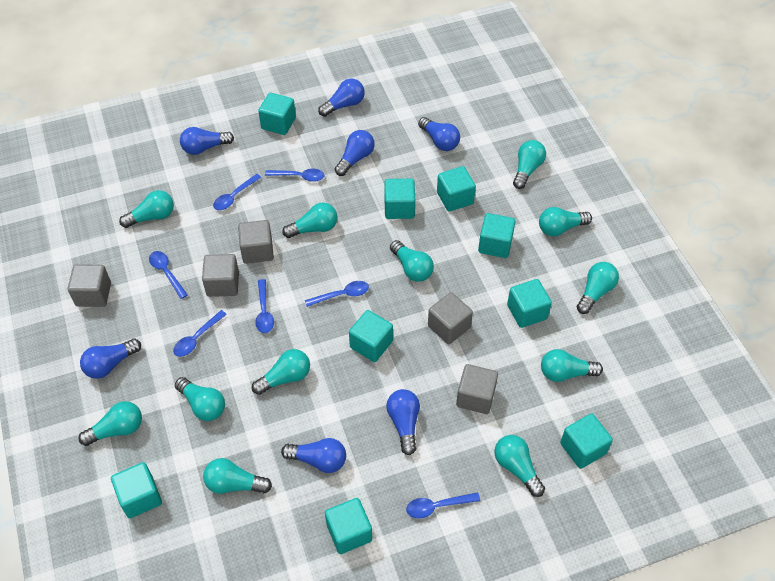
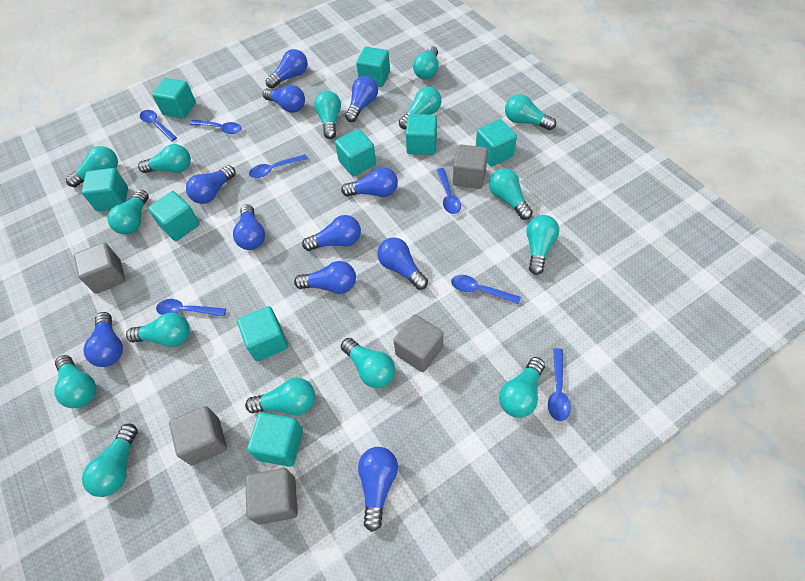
blue light bulb: [80,338,141,379] [180,127,234,155] [281,438,346,473] [318,79,365,117] [335,130,374,176] [386,389,420,455] [418,117,460,151] = 7 -> [84,312,123,367] [186,165,235,204] [233,204,265,250] [263,85,305,113] [266,49,308,89] [294,261,356,294] [302,215,361,251] [341,167,398,197] [345,76,378,122] [358,447,398,532] [377,237,428,290] = 11
turquoise light bulb: [78,401,142,446] [119,190,174,228] [175,377,225,421] [203,458,272,494] [252,349,310,395] [282,203,337,238] [390,240,434,282] [495,435,545,497] [513,140,546,189] [539,207,592,236] [541,349,603,382] [577,262,619,314] = 12 -> [54,355,96,408] [66,146,118,188] [82,424,138,497] [107,190,149,235] [126,313,190,347] [138,144,191,173] [245,378,315,415] [314,91,341,139] [341,338,395,388] [399,87,442,129] [413,46,438,79] [489,168,533,220] [499,357,545,418] [505,94,556,130] [526,215,559,275] = 15

